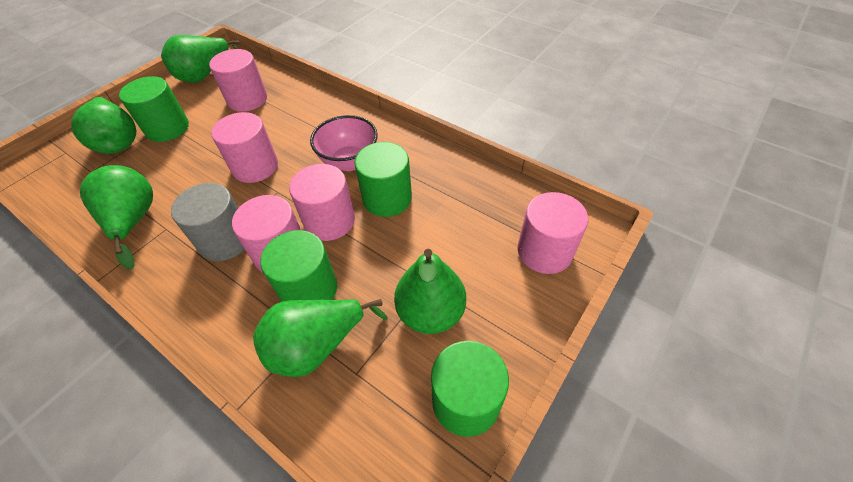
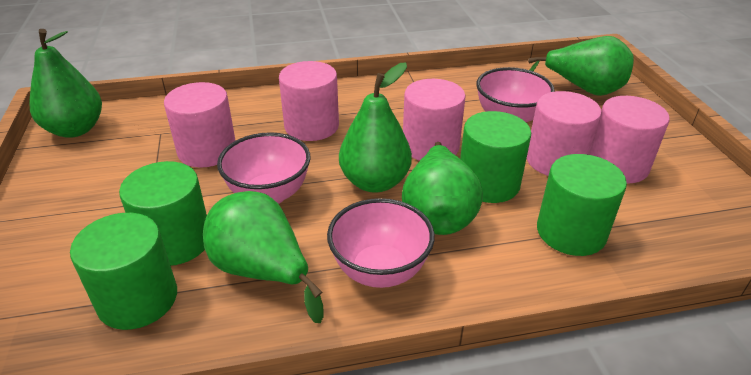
grey cylinder: [171,183,245,261] = 1 -> none = 0
pink bowl: [310,115,378,171] = 1 -> [217,132,310,204] [327,198,435,288] [476,67,555,122] = 3

